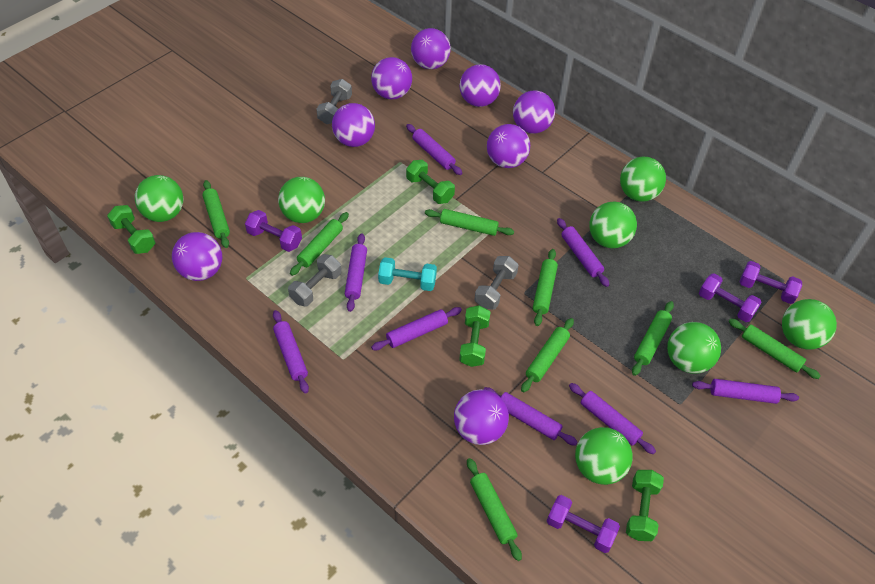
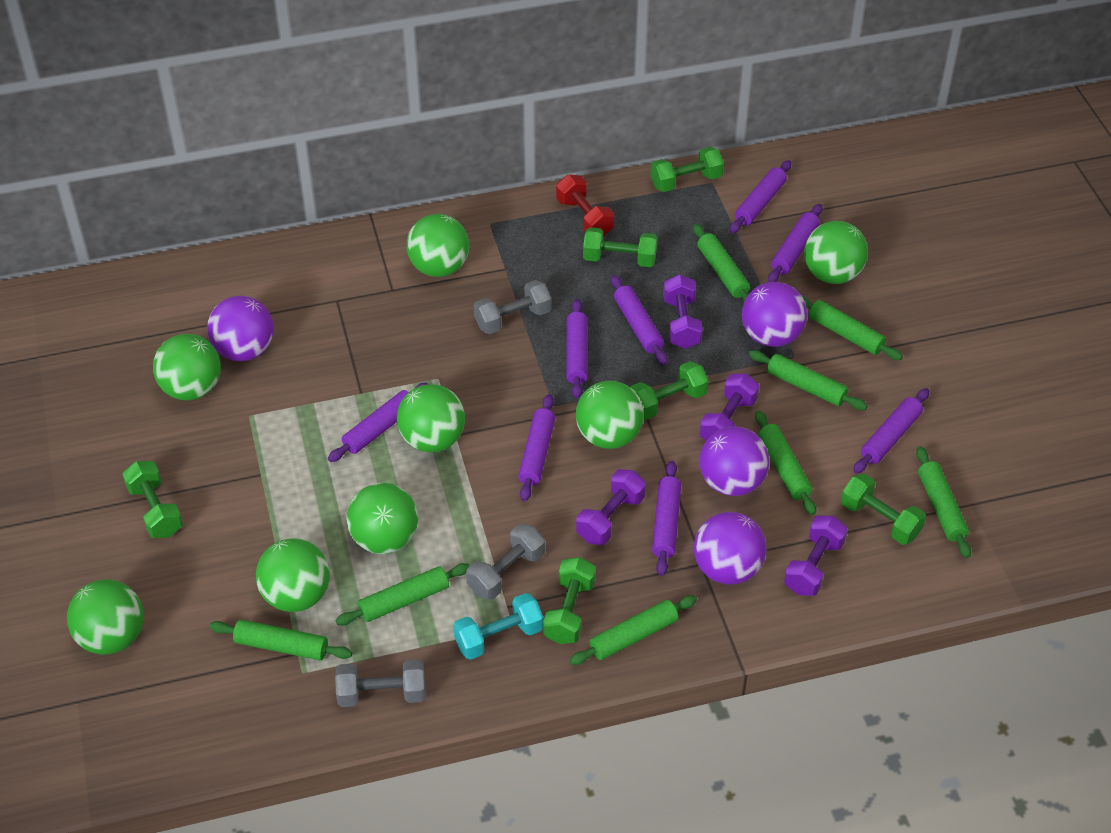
green ball: [135,175,183,222] [278,177,325,223] [575,427,633,485] [589,202,637,248] [620,157,666,202] [667,322,721,374] [782,299,837,350] = 7 -> [67,580,144,655] [153,334,221,400] [256,539,330,612] [346,483,418,554] [397,384,465,452] [407,214,469,277] [576,381,644,449] [804,221,868,284] = 8
green dumbbell: [107,205,156,254] [406,160,455,204] [459,305,490,367] [626,470,664,541] = 4 -> [122,461,183,538] [543,557,596,644] [583,227,657,267] [630,361,709,420] [650,147,724,192] [841,473,926,545] = 6
purple ball: [172,232,222,281] [332,103,375,147] [371,57,412,99] [411,28,451,69] [454,389,509,445] [460,64,501,107] [487,124,530,168] [513,90,555,134] = 8 -> [207,296,274,361] [694,512,766,585] [699,426,769,496] [742,282,807,347] = 4
red dumbbell: none = 0 -> [556,174,614,237] = 1

